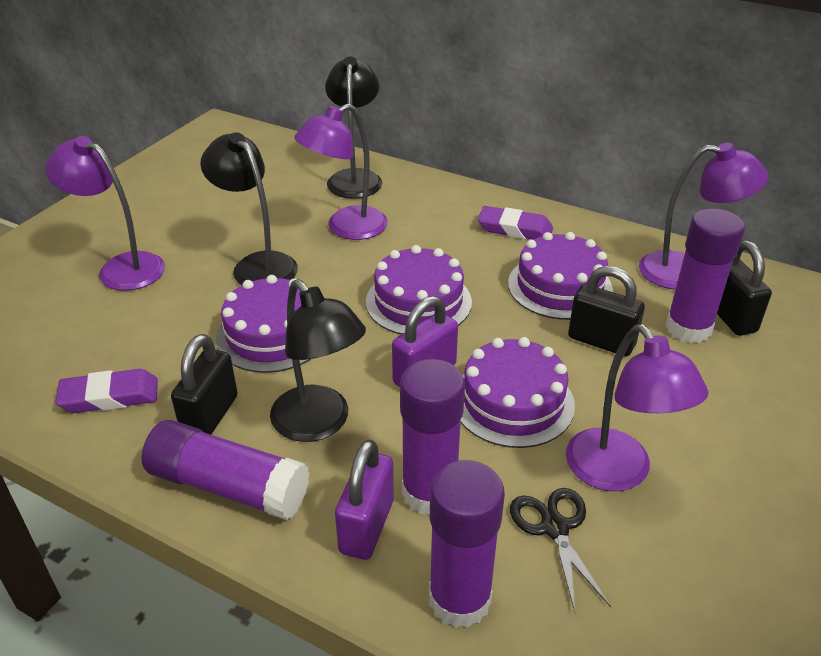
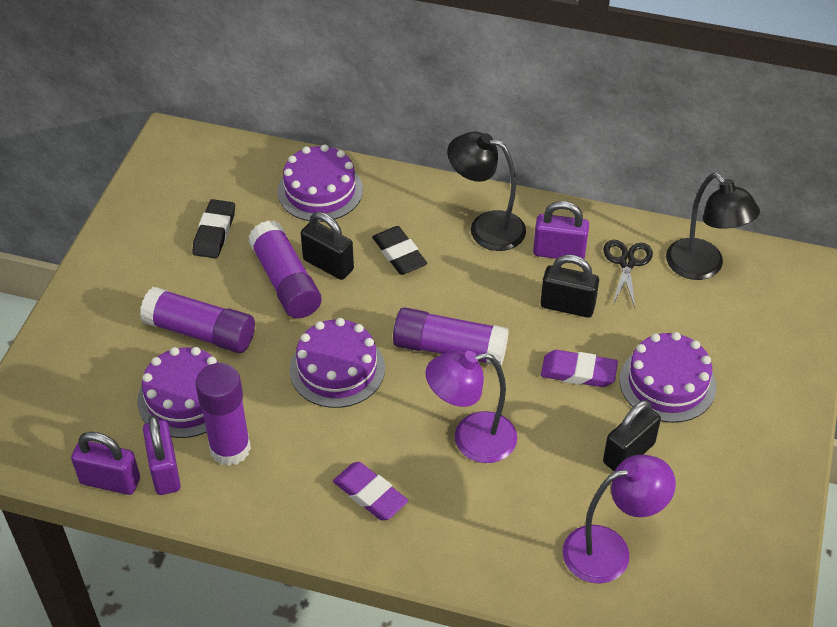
black eraser: none = 0 -> [192,199,235,258] [372,226,427,275] = 2
black lamp: [200,132,298,285] [270,279,366,442] [325,56,382,199] = 3 -> [447,132,526,251] [666,173,760,280] = 2
purple lamp: [46,136,165,291] [294,104,388,240] [566,324,708,491] [639,143,769,290] = 4 -> [425,351,517,463] [563,455,676,584] = 2
purple padlock: [335,439,394,560] [392,296,458,387] = 2 -> [71,431,140,495] [143,415,181,495] [533,201,589,259] = 3

